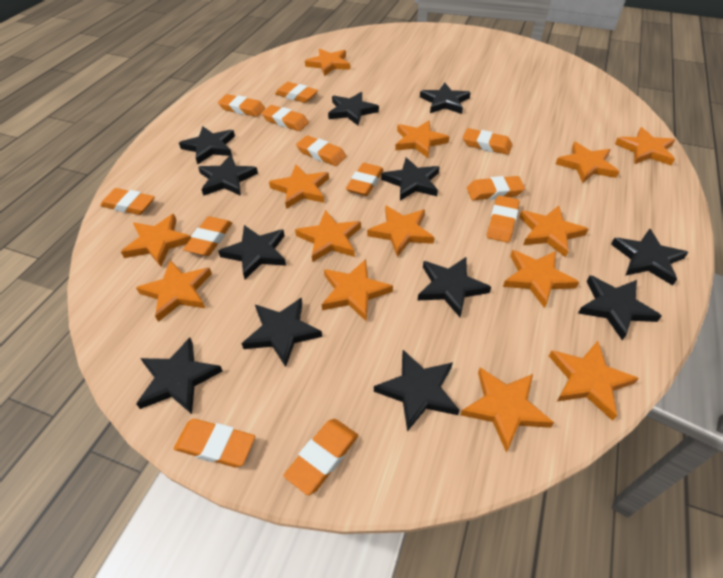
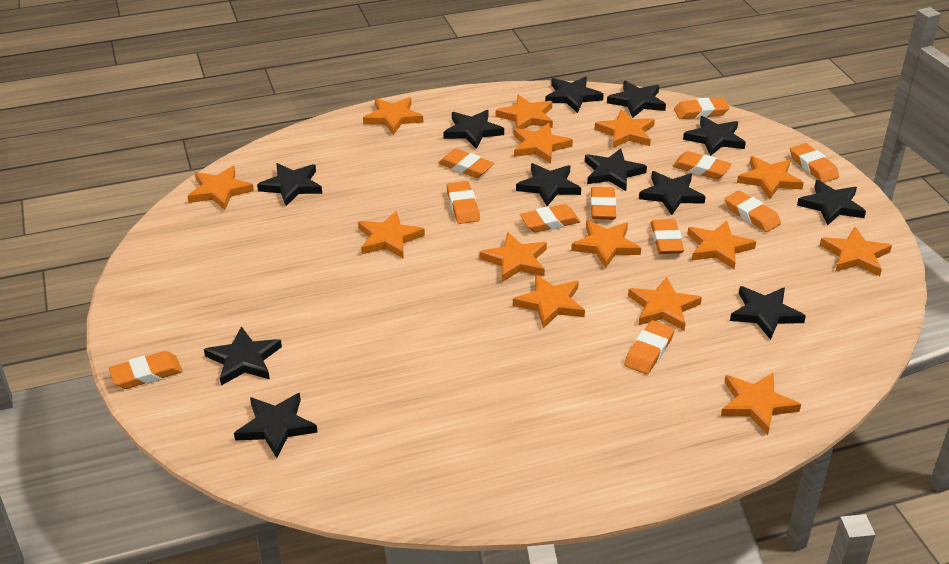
orange eraser: [100,188,155,215] [174,419,255,468] [183,216,232,256] [218,94,265,117] [262,105,309,131] [275,82,318,103] [284,419,358,495] [296,135,346,166] [346,163,383,196] [463,128,512,155] [467,176,525,200] [487,195,519,243] = 12 -> [109,351,182,389] [438,149,494,178] [447,181,480,224] [520,204,580,233] [590,187,616,220] [624,320,675,374] [650,219,684,254] [673,151,732,179] [674,98,729,119] [725,190,781,232] [790,143,839,183] = 11

